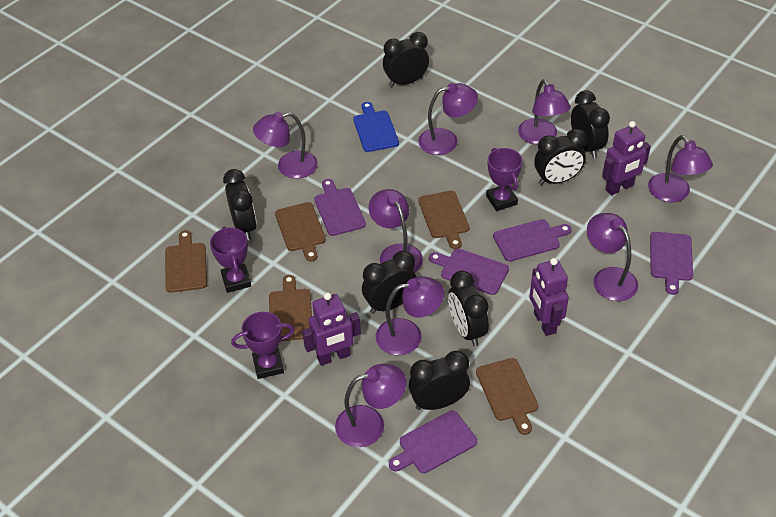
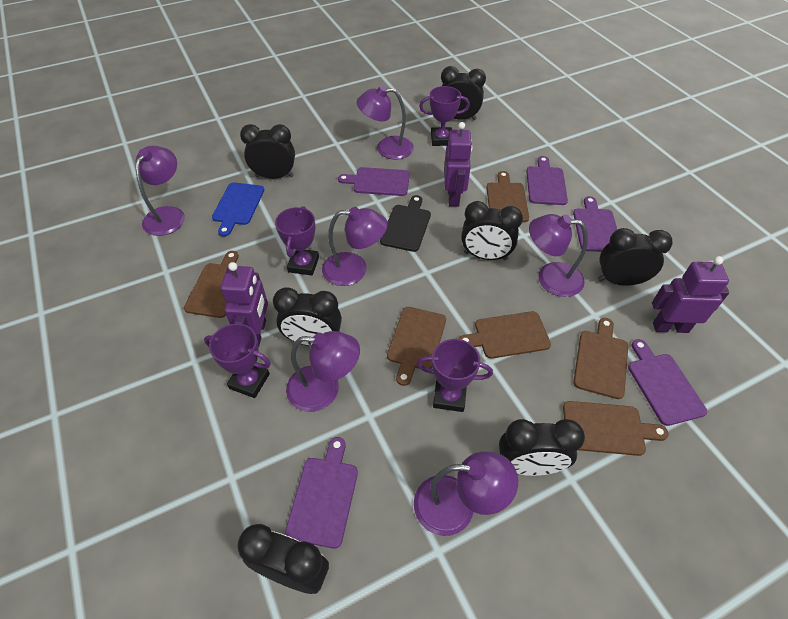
black cutting board: none = 0 -> [380,195,431,252] = 1
brown cutting board: [165,230,207,293] [269,275,312,341] [275,202,326,262] [418,191,469,249] [476,358,538,435] = 5 -> [184,251,239,318] [387,307,446,386] [458,311,551,359] [486,171,529,222] [563,401,668,456] [573,318,628,399] = 6
purple lamp: [253,112,318,179] [335,364,406,447] [368,189,423,272] [376,276,444,355] [418,83,478,155] [518,79,571,145] [587,213,638,301] [648,135,713,202] = 8 -> [135,146,185,236] [286,331,360,412] [322,207,387,286] [357,85,414,160] [414,452,518,536] [529,214,588,297] = 6
purple trophy: [210,227,251,293] [231,312,295,379] [486,148,523,211] = 3 -> [204,323,271,398] [275,206,319,276] [417,339,493,412] [419,86,470,146] = 4

